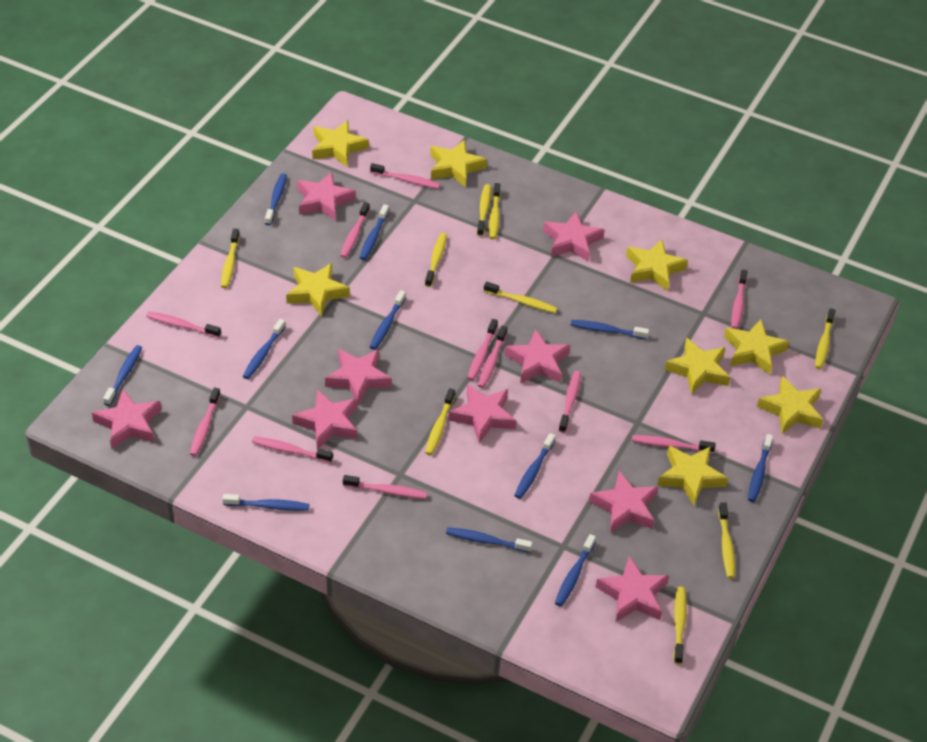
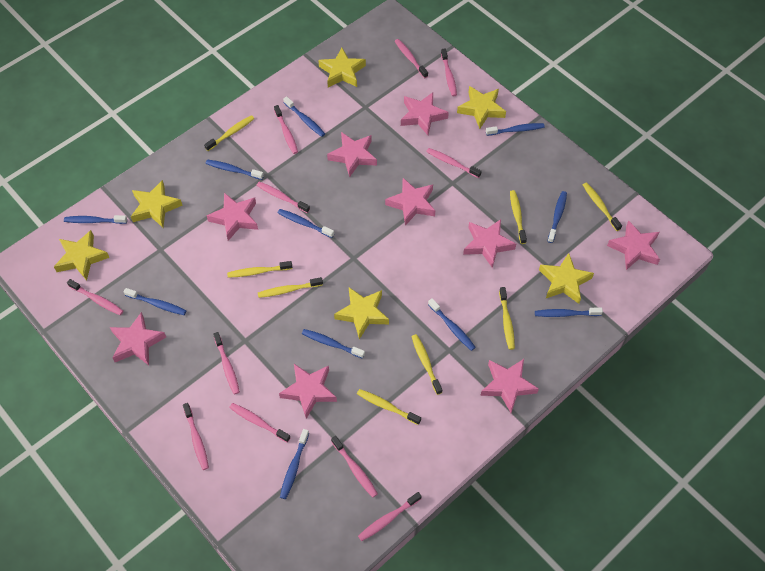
yellow star: [286,263,350,317] [312,120,369,167] [430,140,487,187] [626,239,688,291] [657,446,728,506] [665,338,730,395] [724,319,789,375] [757,376,823,434] = 8 -> [54,230,110,280] [131,180,183,228] [318,48,366,87] [334,287,389,339] [457,86,506,129] [539,253,594,304] = 6
yellow toothbrush: [221,229,240,288] [425,233,447,287] [425,388,455,455] [477,184,491,236] [484,282,558,313] [489,183,501,239] [673,587,687,664] [718,502,735,579] [815,308,836,369] = 9 -> [204,115,254,151] [227,261,292,278] [258,277,323,298] [357,389,421,425] [411,334,442,395] [499,287,515,350] [510,190,527,244] [583,182,622,231] = 8

